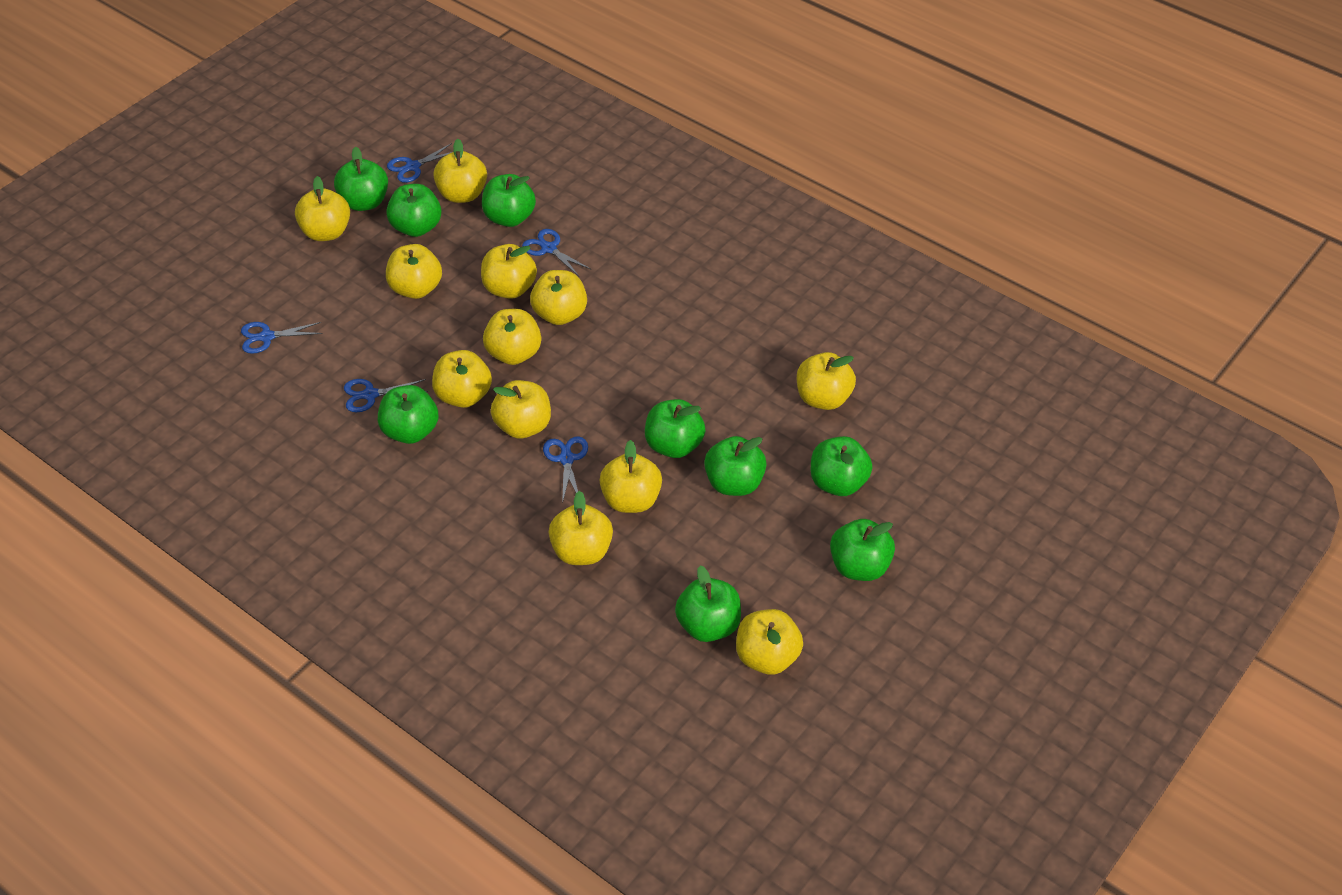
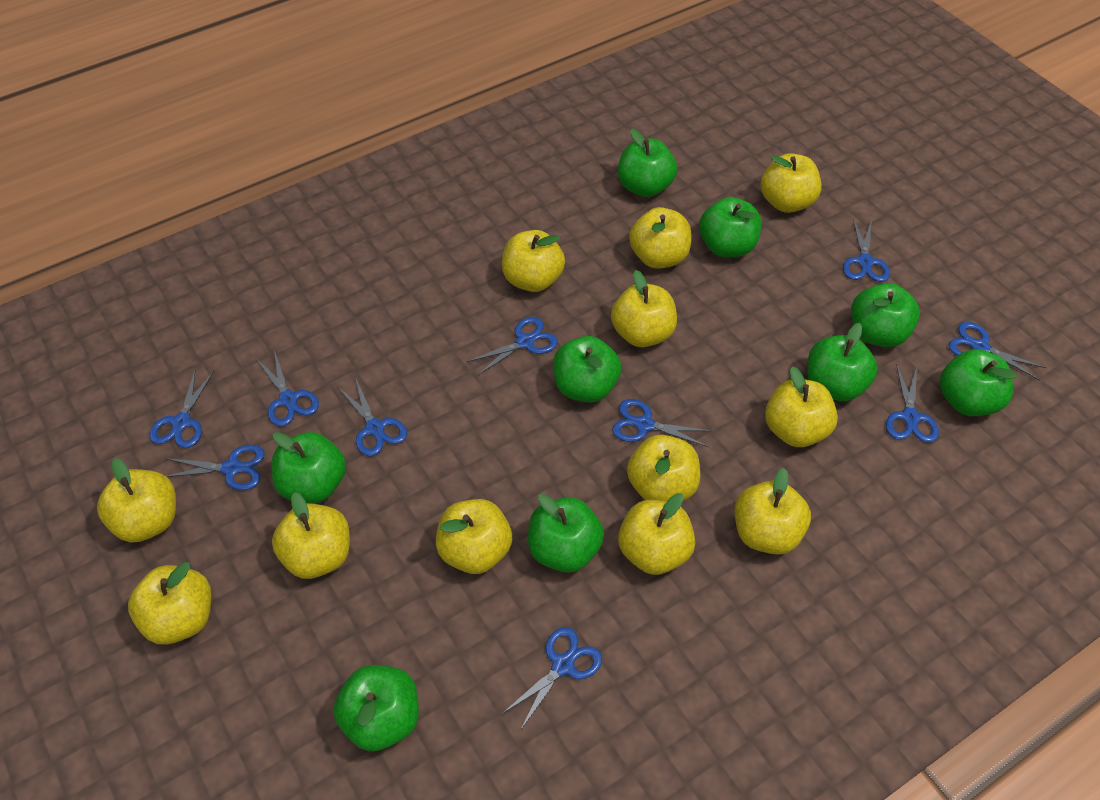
blue scissors: [241,322,323,354] [344,379,428,412] [387,143,452,183] [522,229,591,276] [543,436,588,504] = 5 -> [149,369,214,448] [165,445,265,490] [257,350,319,427] [337,379,407,456] [466,317,558,376] [502,627,602,729] [612,399,712,447] [843,219,890,282] [886,364,939,443] [949,322,1046,381] = 10

